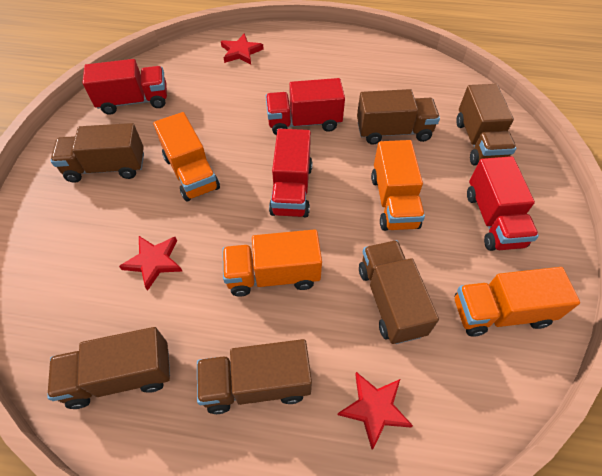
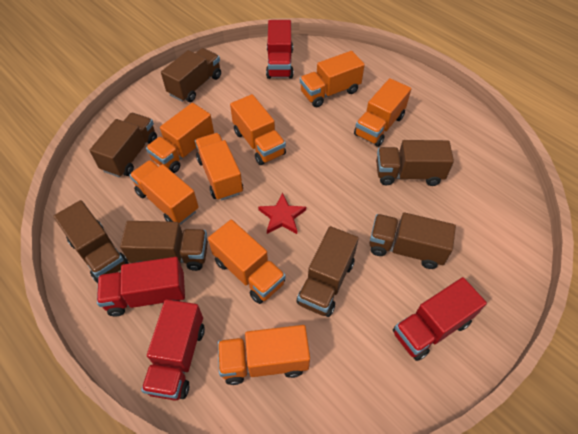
brown truck: [47,327,170,409] [51,123,144,183] [197,339,312,414] [357,89,440,145] [359,240,439,344] [456,84,516,166] = 6 -> [53,200,129,283] [89,113,157,177] [120,221,208,271] [161,48,221,102] [297,226,359,317] [370,213,456,269] [376,140,454,186] = 7
orange truck: [153,112,220,201] [222,229,322,296] [371,140,425,231] [455,267,580,336] = 4 -> [129,160,199,224] [146,103,214,173] [195,133,243,201] [208,220,286,304] [218,325,310,385] [230,94,286,165] [300,51,365,107] [354,78,411,147] = 8
red star: [119,236,182,291] [221,33,264,65] [337,372,413,450] = 3 -> [258,193,306,234] = 1

